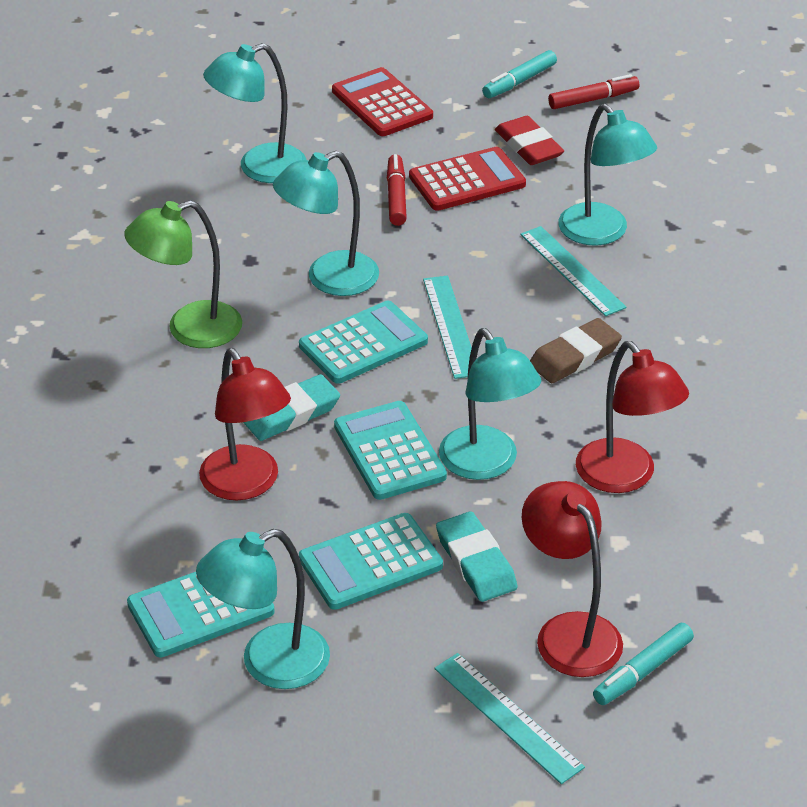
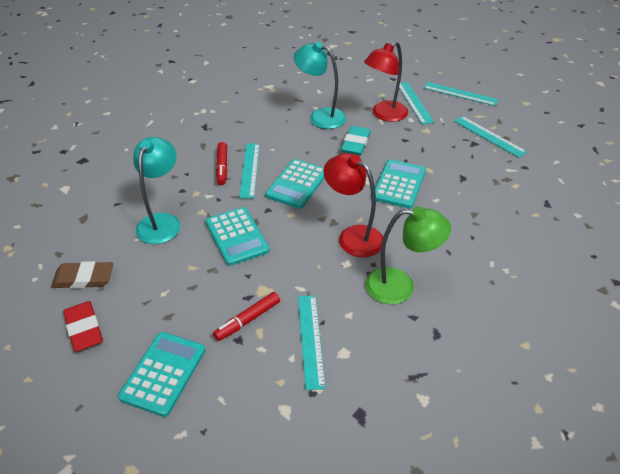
red calculator: [332,67,433,136] [409,147,526,211] = 2 -> none = 0
red lamp: [199,348,291,500] [522,481,623,677] [576,341,689,493] = 3 -> [324,153,383,257] [364,41,408,122] = 2
turquoise eraser: [243,374,340,441] [436,511,518,602] = 2 -> [341,126,371,155] = 1
turquoise lamp: [196,529,330,689] [203,43,307,183] [273,151,379,296] [439,328,541,480] [558,104,657,246] = 5 -> [133,137,180,244] [294,42,346,129] = 2
turquoise marker: [482,50,557,98] [593,623,694,705] = 2 -> none = 0
turquoise ruler: [423,276,472,379] [435,653,585,784] [520,226,626,316] = 3 -> [239,144,260,198] [298,295,325,390] [396,82,434,124] [423,82,499,106] [454,116,527,158] = 5

